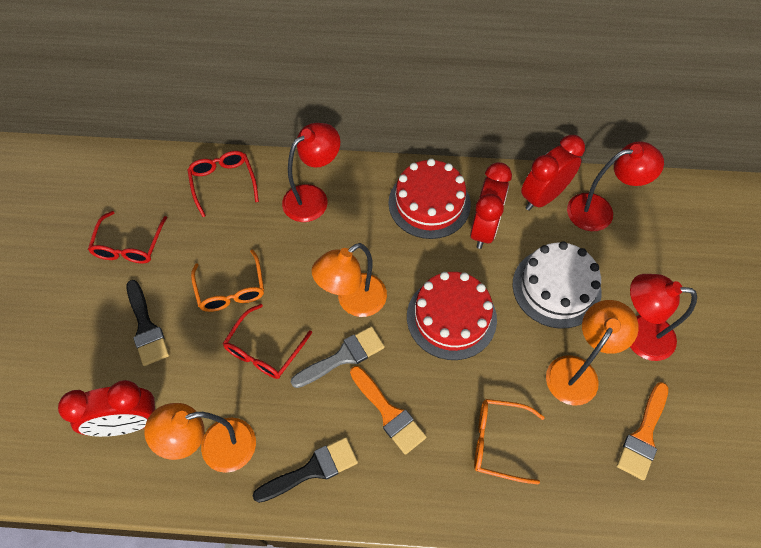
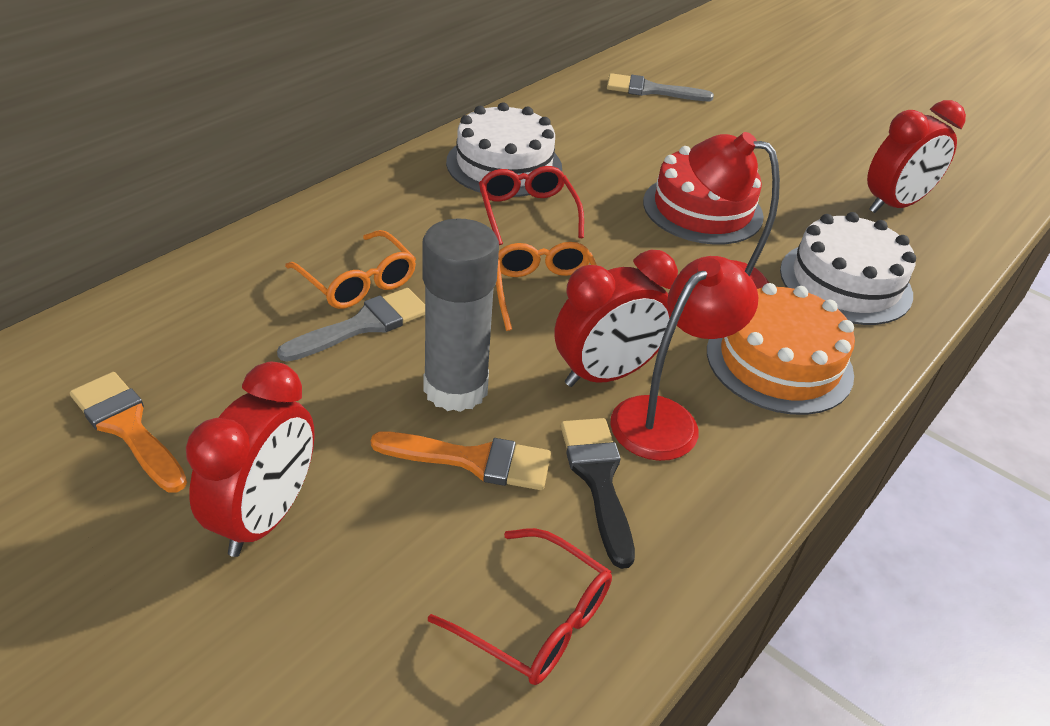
black brush: [127,280,169,366] [253,437,358,503] = 2 -> [561,418,635,569] = 1
grey brush: [291,326,385,388] = 1 -> [277,288,425,362] [607,73,714,101] = 2
grey glue stick: none = 0 -> [422,218,499,412] = 1
orange cake: none = 0 -> [707,283,855,415] = 1
orange lamp: [144,403,256,473] [312,243,387,317] [546,300,639,406] = 3 -> none = 0
red cake: [388,158,471,239] [407,272,497,360] = 2 -> [643,146,764,245] = 1
red glasses: [88,211,167,263] [187,151,259,217] [223,304,312,379] = 3 -> [428,528,612,685] [479,166,584,245] = 2
red lamp: [282,123,340,222] [567,142,664,231] [630,274,697,361] = 3 -> [610,256,758,461] [689,132,780,289] = 2
white cake: [512,241,601,329] = 1 -> [446,102,562,197] [780,212,916,325] = 2

